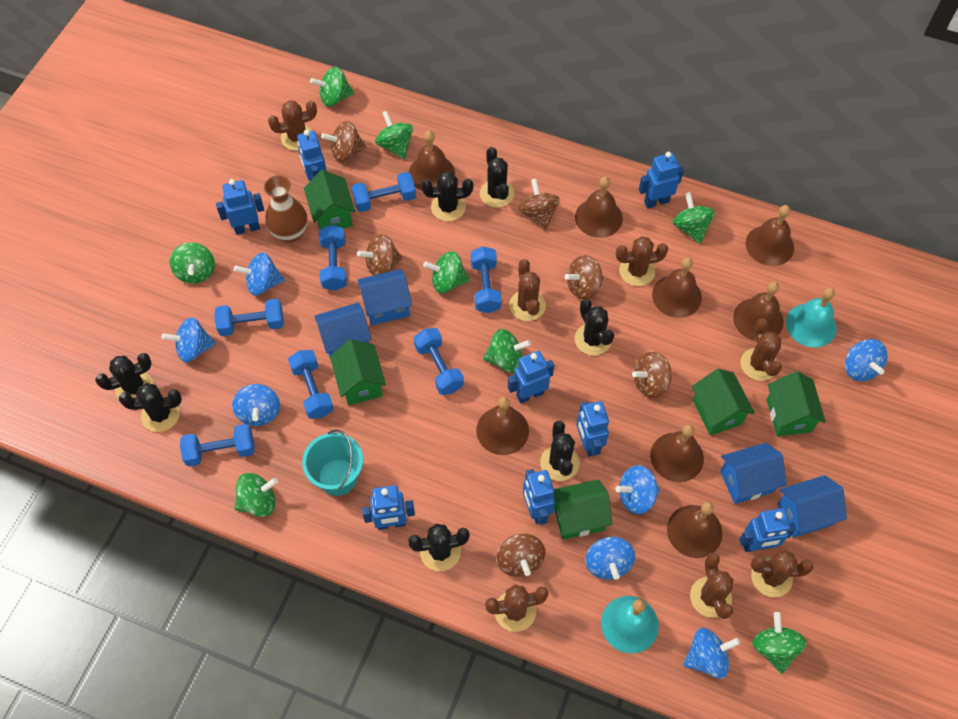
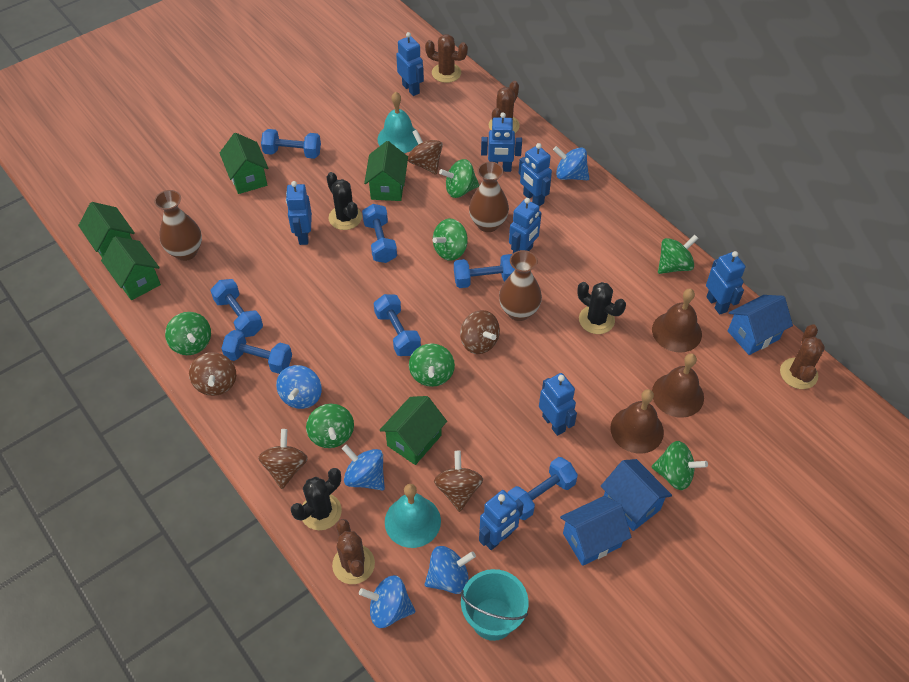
black cactus: [95,353,153,399] [119,383,182,432] [408,523,470,571] [421,171,473,221] [480,147,514,208] [540,421,580,481] [575,299,614,356] = 7 -> [291,468,342,530] [327,172,362,230] [578,282,626,334] = 3
blue house: [314,303,371,360] [357,269,412,325] [720,443,786,504] [777,475,847,538] = 4 -> [560,496,631,566] [601,459,672,531] [728,295,793,355] = 3
blue spinning top: [162,317,216,363] [232,384,280,426] [234,253,285,296] [585,537,635,580] [615,465,660,514] [683,628,741,679] [845,339,888,381] = 7 -> [276,365,322,409] [342,445,385,491] [359,575,415,628] [425,546,476,594] [553,146,589,180] = 5
brown bell: [409,131,455,190] [476,397,529,455] [575,176,623,238] [650,424,704,482] [652,257,702,318] [667,502,723,558] [733,282,784,341] [746,205,794,266] = 8 -> [610,389,664,454] [652,289,702,353] [652,353,704,418] = 3
brown cactus: [268,100,317,151] [485,585,548,632] [509,259,546,321] [616,236,668,286] [690,553,733,619] [741,318,782,381] [751,549,814,597] = 7 -> [332,519,375,584] [425,34,468,83] [489,81,520,133] [780,324,825,389] = 4
brown spinning top: [321,121,366,162] [357,234,403,276] [496,533,545,577] [518,179,560,231] [565,255,603,299] [632,352,672,398] = 6 -> [189,352,236,396] [258,429,308,489] [408,130,443,174] [434,451,483,512] [460,310,500,354] = 5
brown vase: [264,175,308,243] = 1 -> [154,190,202,261] [469,162,509,232] [499,250,542,321] = 3
green spinning top: [170,242,215,284] [235,473,278,517] [310,67,354,107] [375,111,413,159] [423,251,470,293] [483,329,531,373] [673,192,715,244] [753,612,806,674] = 8 -> [165,312,211,355] [306,404,354,448] [409,343,455,387] [433,219,468,261] [439,159,479,198] [652,441,708,490] [658,235,699,274] = 7

